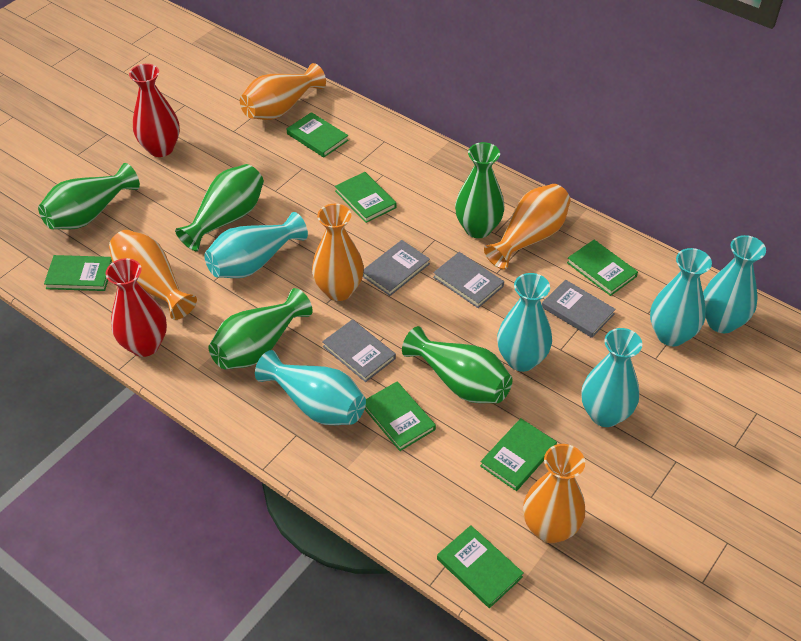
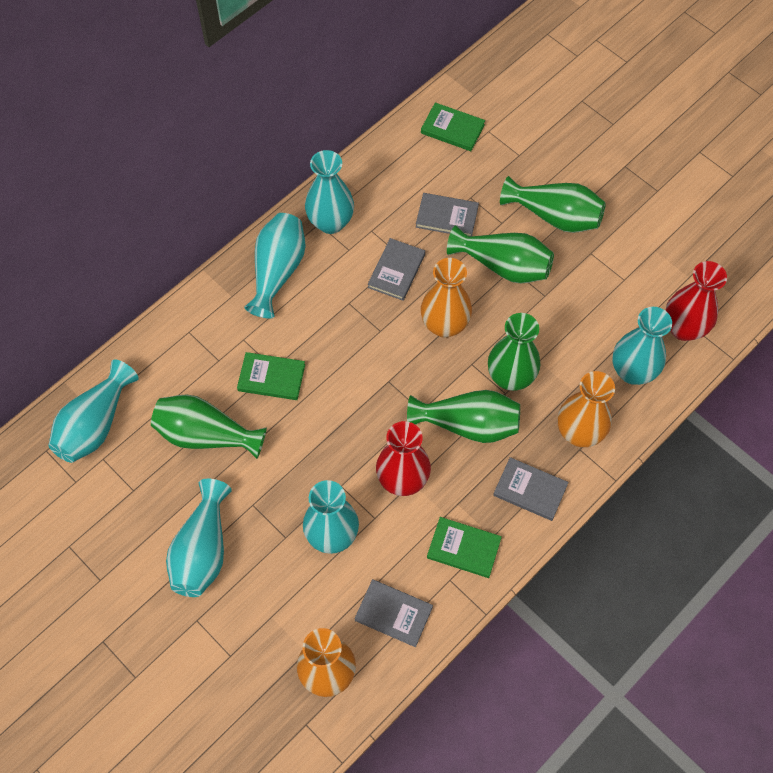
green book: [44,255,112,291] [287,112,349,157] [335,172,397,223] [365,382,436,451] [437,525,524,608] [480,418,557,491] [567,240,638,296] = 7 -> [237,352,305,400] [421,102,485,151] [427,517,502,578] = 3
orange vase: [109,230,197,320] [240,63,326,120] [312,203,364,301] [484,184,571,270] [523,444,585,543] = 5 -> [297,628,356,697] [421,258,472,338] [558,371,615,447] = 3

